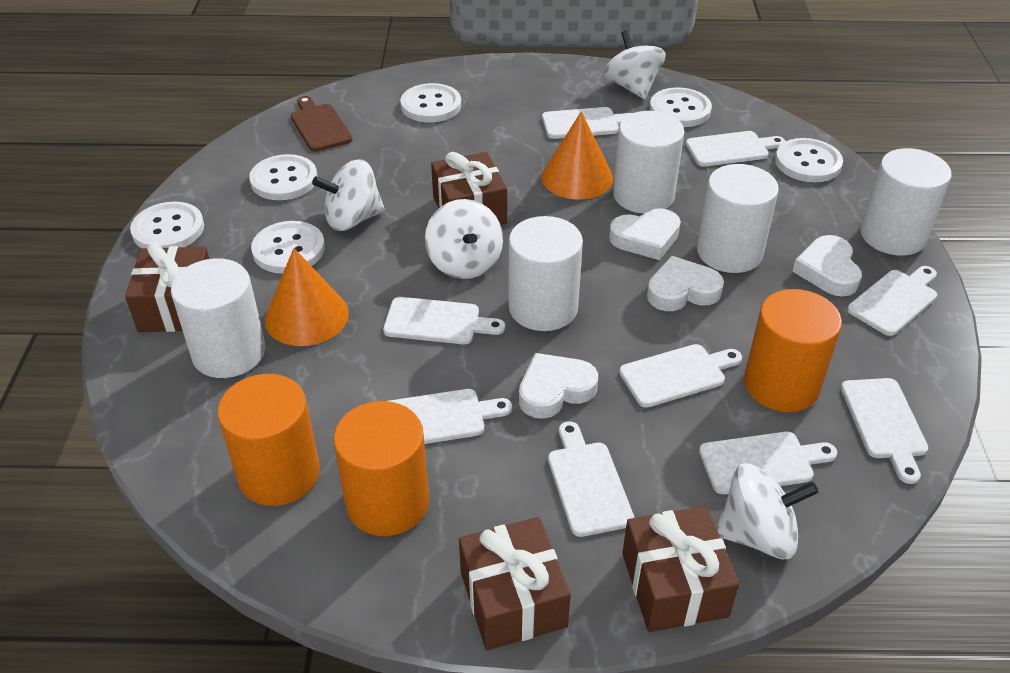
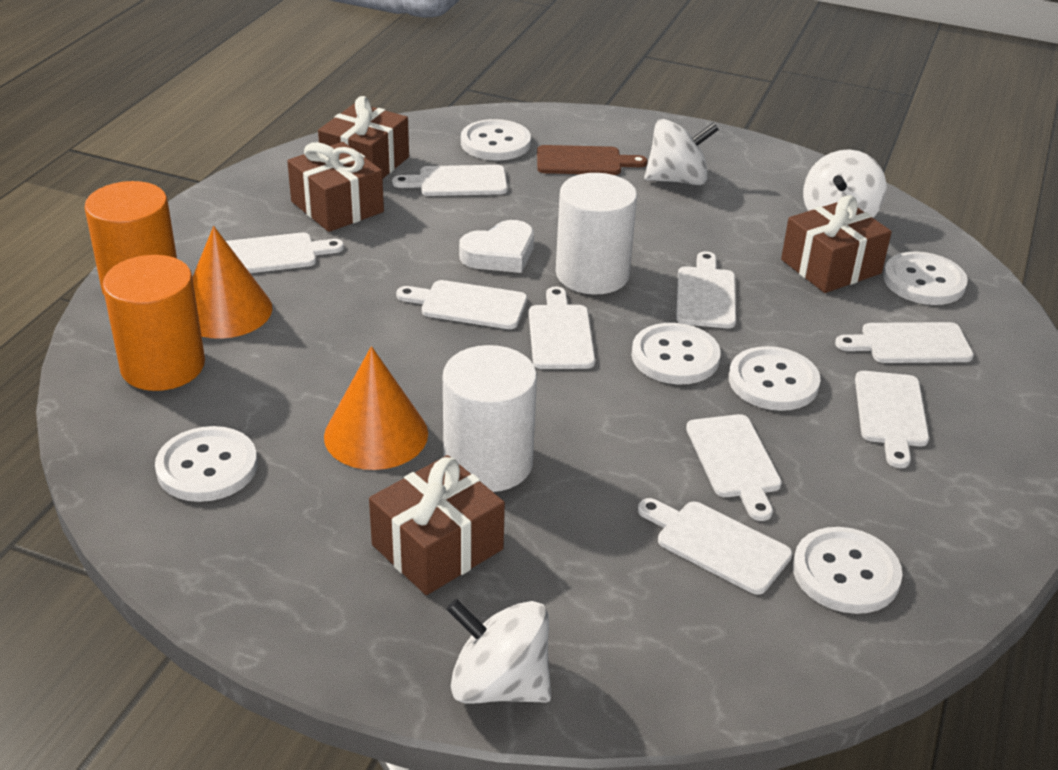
orange cylinder: [218,374,320,506] [334,401,429,536] [744,289,842,412] = 3 -> [85,181,177,294] [102,255,205,391] = 2
white cylinder: [171,258,265,378] [508,216,583,331] [613,111,685,214] [697,164,779,273] [860,148,952,256] = 5 -> [443,345,537,492] [556,173,637,294] = 2
white heart: [519,353,598,419] [609,208,681,260] [647,256,724,311] [792,235,862,297] = 4 -> [459,220,534,273] = 1
white spinning top: [312,159,385,231] [425,199,503,279] [603,30,666,99] [716,463,819,559] = 4 -> [446,599,551,704] [644,119,719,185] [803,149,886,218] = 3

